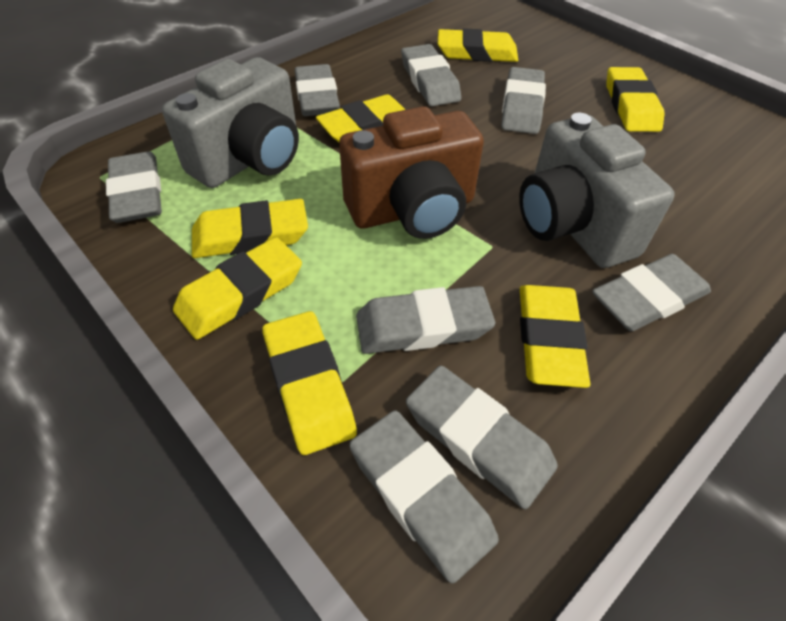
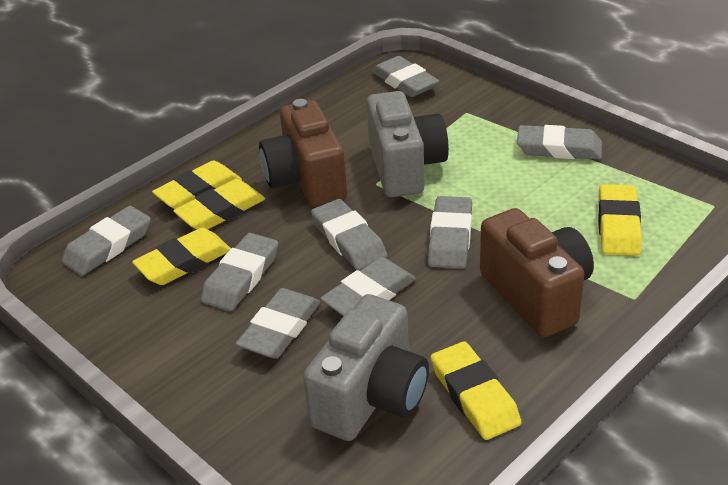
brown camera: [339,106,484,239] = 1 -> [259,99,347,207] [480,208,594,337] = 2
yellow eraser: [173,237,302,340] [192,199,308,258] [262,311,357,455] [316,94,406,142] [438,28,518,62] [520,285,590,388] [606,67,665,132] = 7 -> [132,228,231,285] [152,160,242,209] [173,179,265,230] [431,341,521,440] [598,184,642,256] = 5

